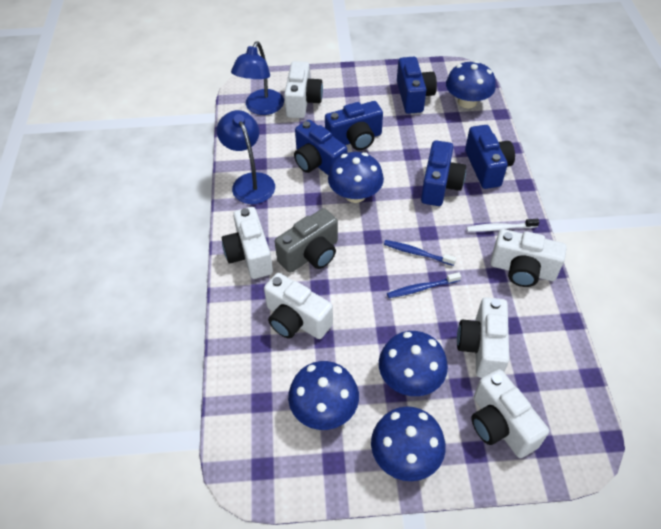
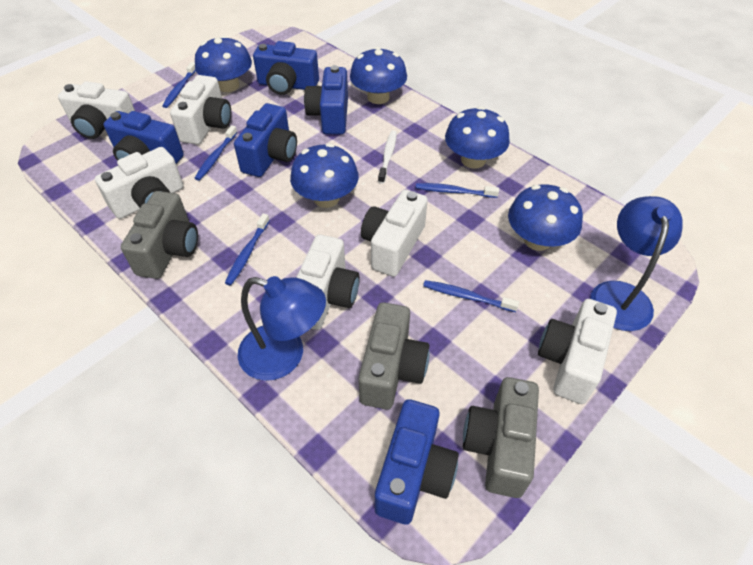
blue toothbrush: [384,240,456,266] [387,272,461,298] = 2 -> [162,62,196,108] [194,125,237,181] [225,213,270,285] [416,183,499,198] [423,280,519,312] = 5
grey camera: [275,208,338,273] = 1 -> [121,191,198,279] [358,302,430,410] [463,377,539,498] = 3

